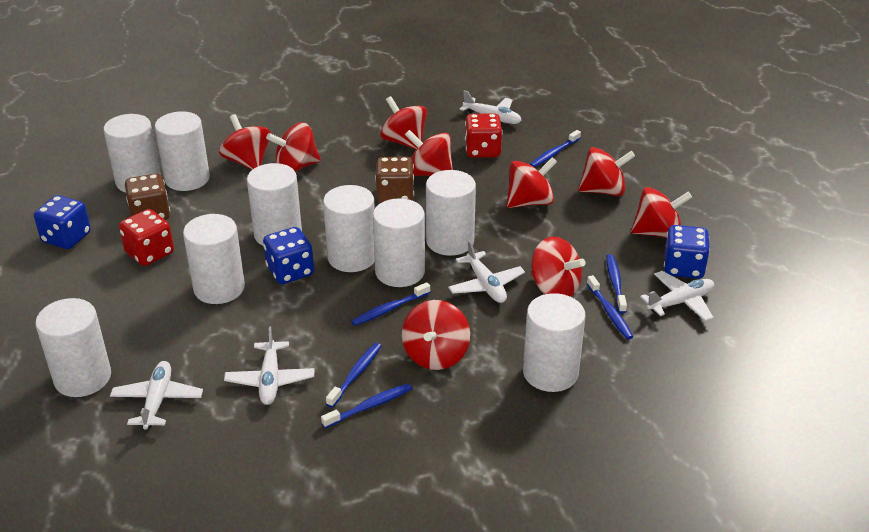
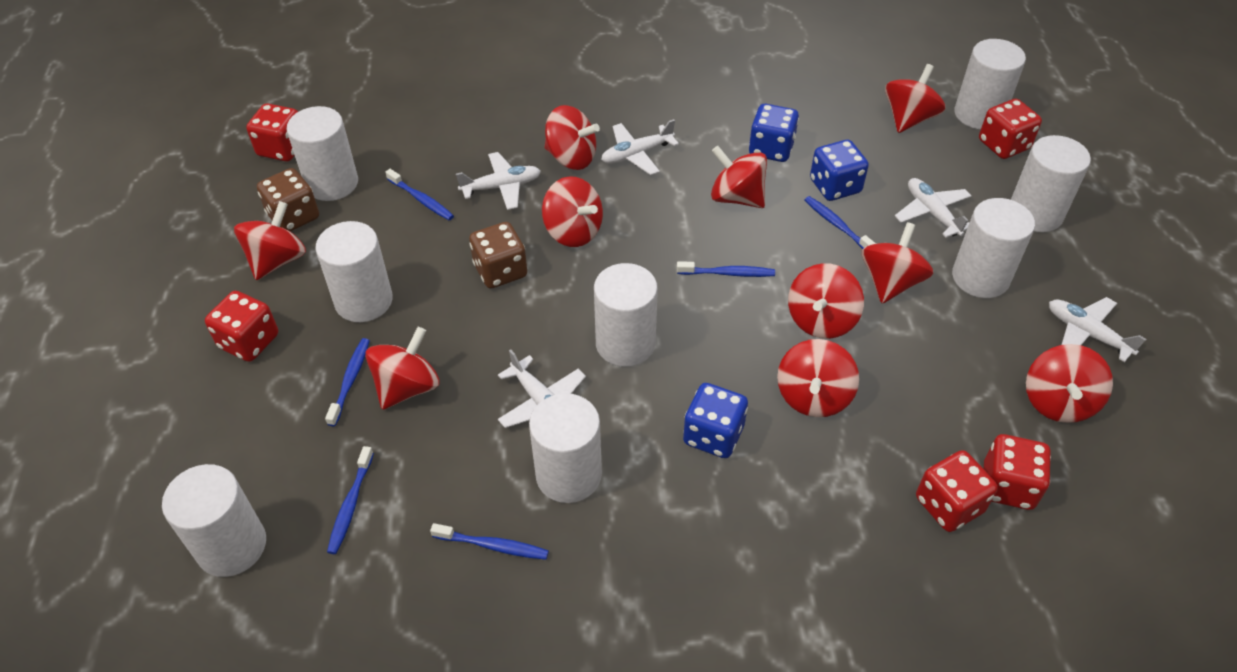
red dice: [119,209,174,266] [465,113,503,158] = 2 -> [205,291,278,362] [246,103,298,161] [916,450,998,532] [979,99,1042,159] [984,434,1051,510] = 5
red spinning top: [219,114,271,170] [266,122,321,172] [380,96,427,150] [402,300,470,370] [405,130,453,176] [507,157,557,208] [531,237,585,297] [578,147,635,196] [631,187,692,238] = 9 -> [234,201,306,280] [365,327,439,410] [542,176,603,247] [545,105,600,170] [711,146,767,208] [777,339,859,417] [788,263,864,339] [862,222,934,304] [885,64,945,133] [1026,344,1113,423] = 10
white cylinder: [35,298,111,397] [104,114,161,193] [155,111,210,191] [183,214,245,304] [247,163,302,246] [323,185,375,272] [373,198,425,287] [426,170,476,256] [523,293,586,392] = 9 -> [162,464,266,577] [287,106,358,201] [315,221,393,322] [529,393,602,503] [594,263,658,367] [952,198,1035,298] [954,39,1026,129] [1011,135,1091,232] = 8

